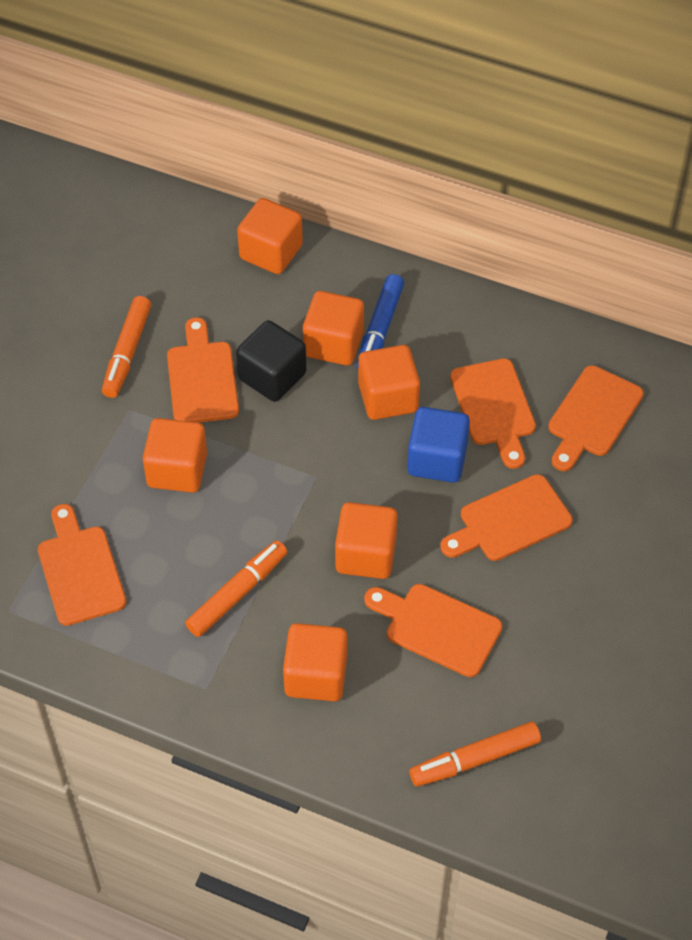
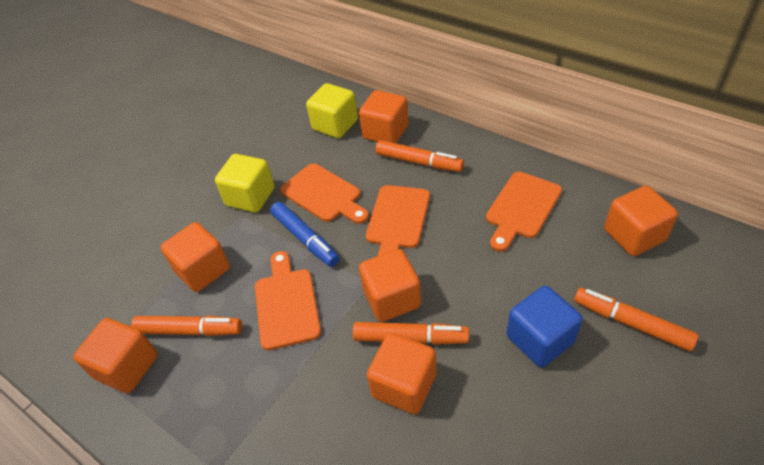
black cube: [236,320,306,402] = 1 -> none = 0
orange cutting board: [38,504,126,626] [167,317,239,423] [364,584,502,677] [440,474,572,561] [450,358,536,469] [548,365,644,471] = 6 -> [255,251,321,350] [280,163,369,224] [366,185,430,256] [486,172,562,252] = 4
orange marker: [102,296,151,398] [185,540,287,637] [409,722,541,787] = 3 -> [131,316,242,336] [353,322,469,345] [375,140,464,172] [574,288,699,351] = 4
yellow cube: none = 0 -> [215,154,274,213] [306,83,358,138] = 2

